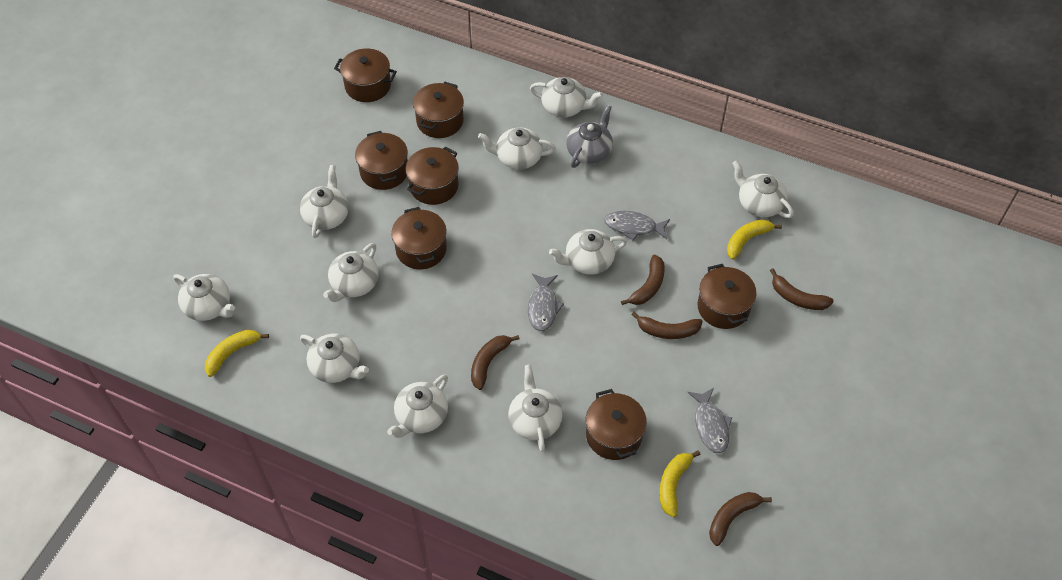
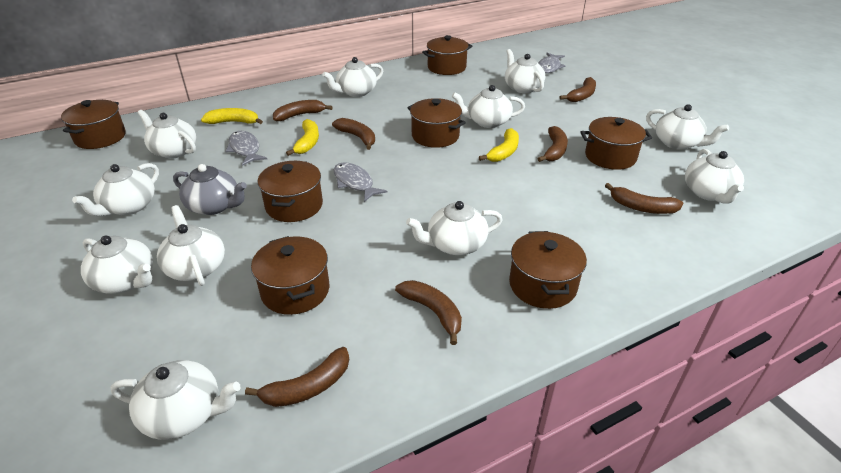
brown banana: [471,335,520,390] [621,255,665,305] [631,312,703,339] [709,492,772,546] [770,268,834,310] = 5 -> [245,347,349,407] [273,100,333,121] [332,118,375,150] [395,280,462,345] [538,126,568,162] [560,77,596,102] [605,183,684,214] = 7
white teapot: [173,274,235,321] [300,165,349,238] [300,333,369,383] [323,243,379,302] [387,374,448,438] [478,127,556,169] [508,365,563,452] [530,77,603,117] [549,229,627,275] [732,160,794,218] = 10 -> [72,163,159,216] [81,236,153,294] [111,360,241,440] [137,110,196,159] [157,205,225,286] [322,57,383,97] [406,201,503,255] [452,85,525,128] [505,49,545,93] [646,104,729,150] [685,149,744,204] = 11

